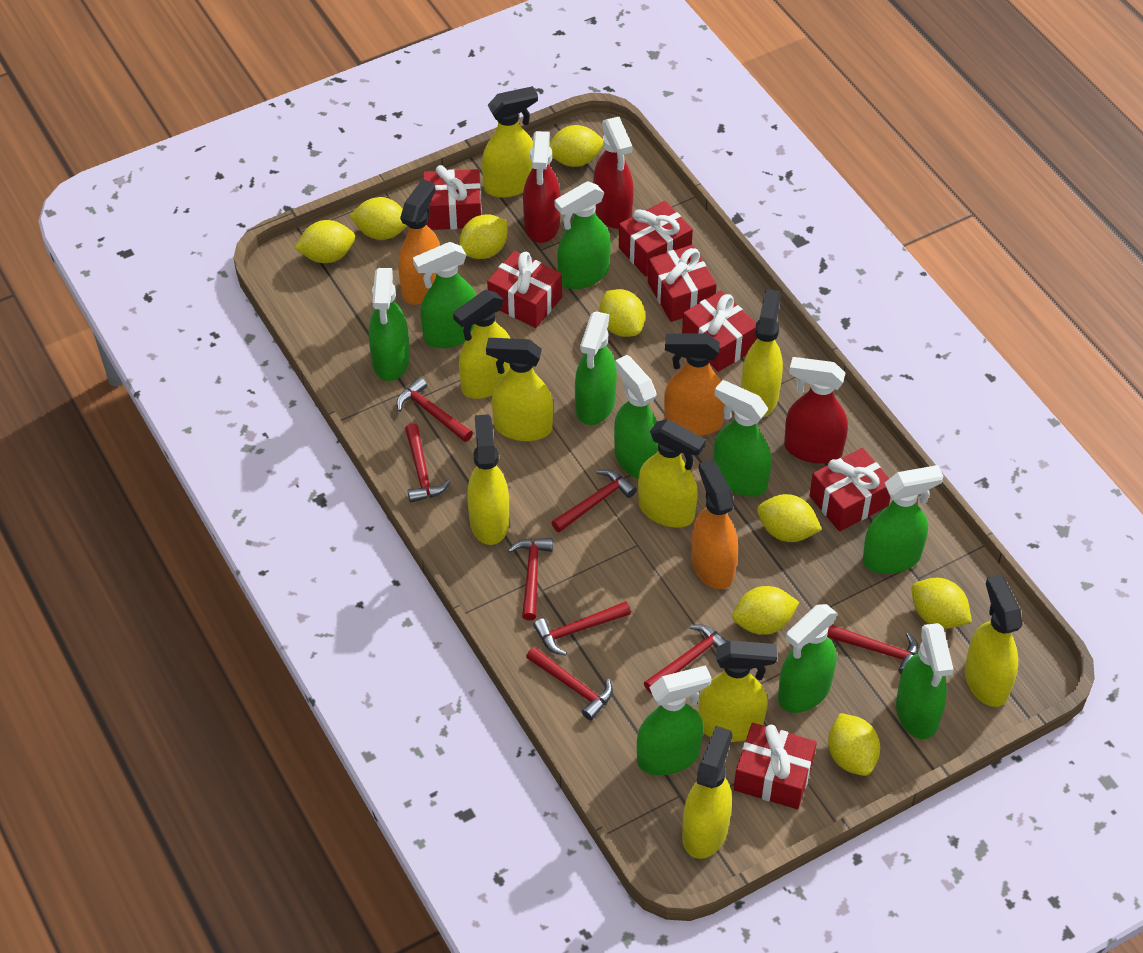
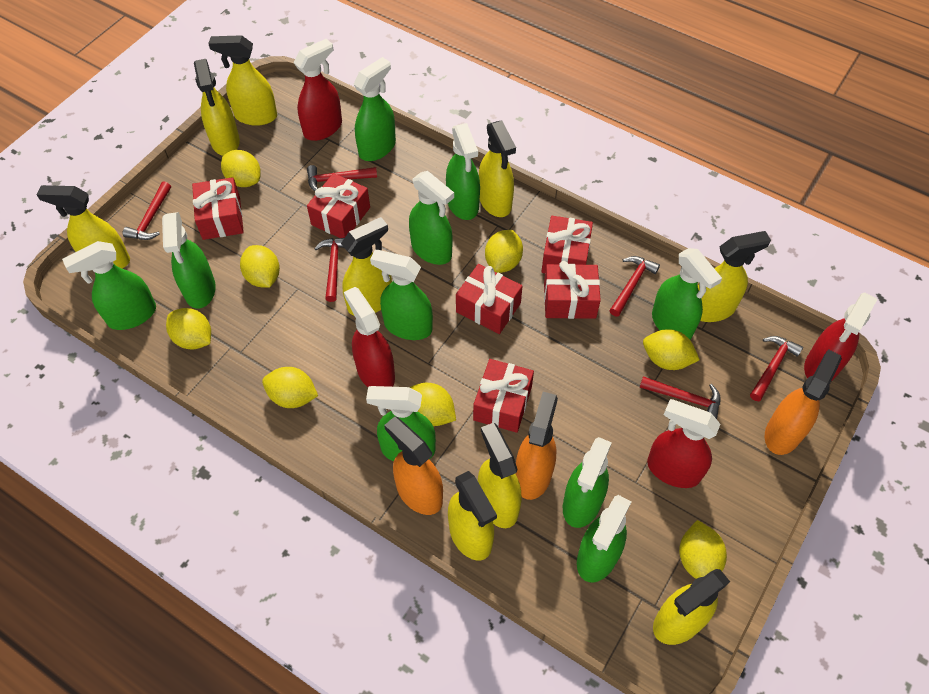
red gift: [423,165,482,230] [487,251,562,328] [619,201,693,277] [648,245,717,322] [682,291,757,372] [734,723,817,809] [809,448,891,532] = 7 -> [192,177,244,240] [307,173,370,238] [456,264,523,334] [473,359,534,433] [541,216,593,273] [544,261,601,319] = 6
red hammer: [397,377,473,442] [405,423,450,503] [508,538,553,620] [526,647,613,720] [533,601,631,656] [551,469,637,532] [644,624,728,693] [827,625,919,674] = 8 -> [123,181,171,240] [307,165,377,191] [314,238,344,302] [610,256,660,316] [639,376,720,419] [750,336,803,401] = 6
red spray bottle: [523,131,561,243] [593,117,633,229] [784,357,848,464] = 3 -> [293,39,342,141] [344,287,395,387] [647,399,720,488] [804,293,877,380] = 4
yellow lemon: [295,220,355,263] [349,197,407,240] [459,214,508,259] [549,125,603,167] [599,289,645,337] [732,586,799,635] [757,494,822,542] [828,713,880,776] [912,578,972,629] = 9 -> [166,308,211,350] [221,150,261,187] [240,245,280,288] [262,367,318,408] [410,383,456,426] [485,230,523,273] [643,329,700,370] [679,520,727,579] = 8

